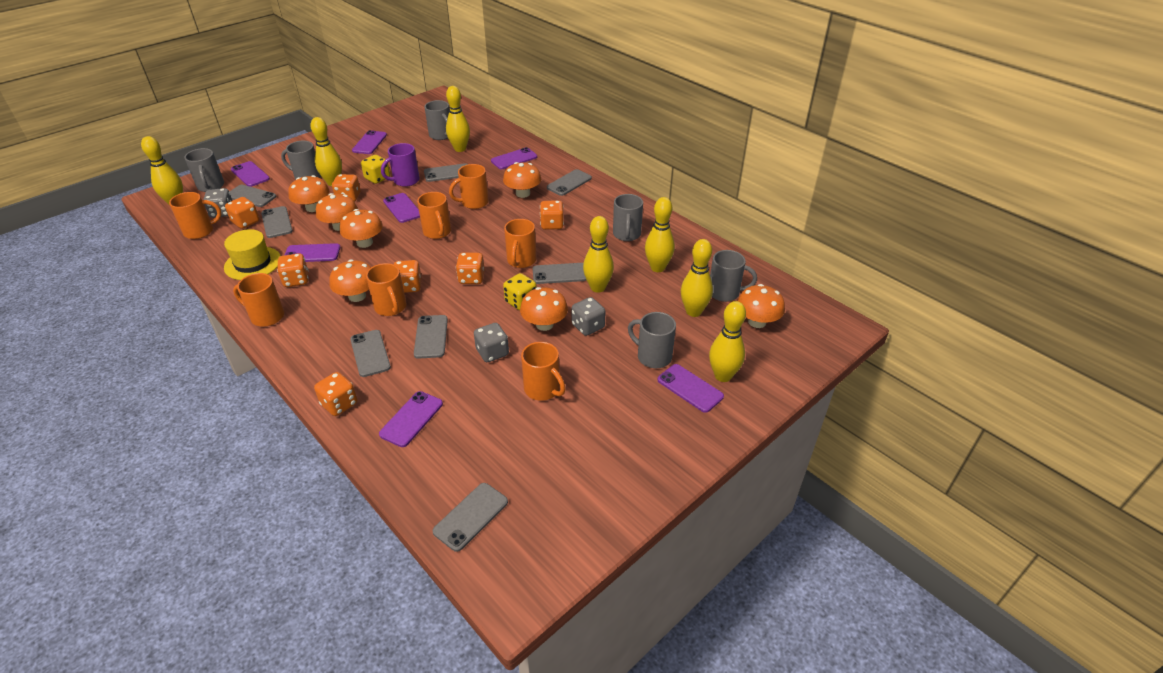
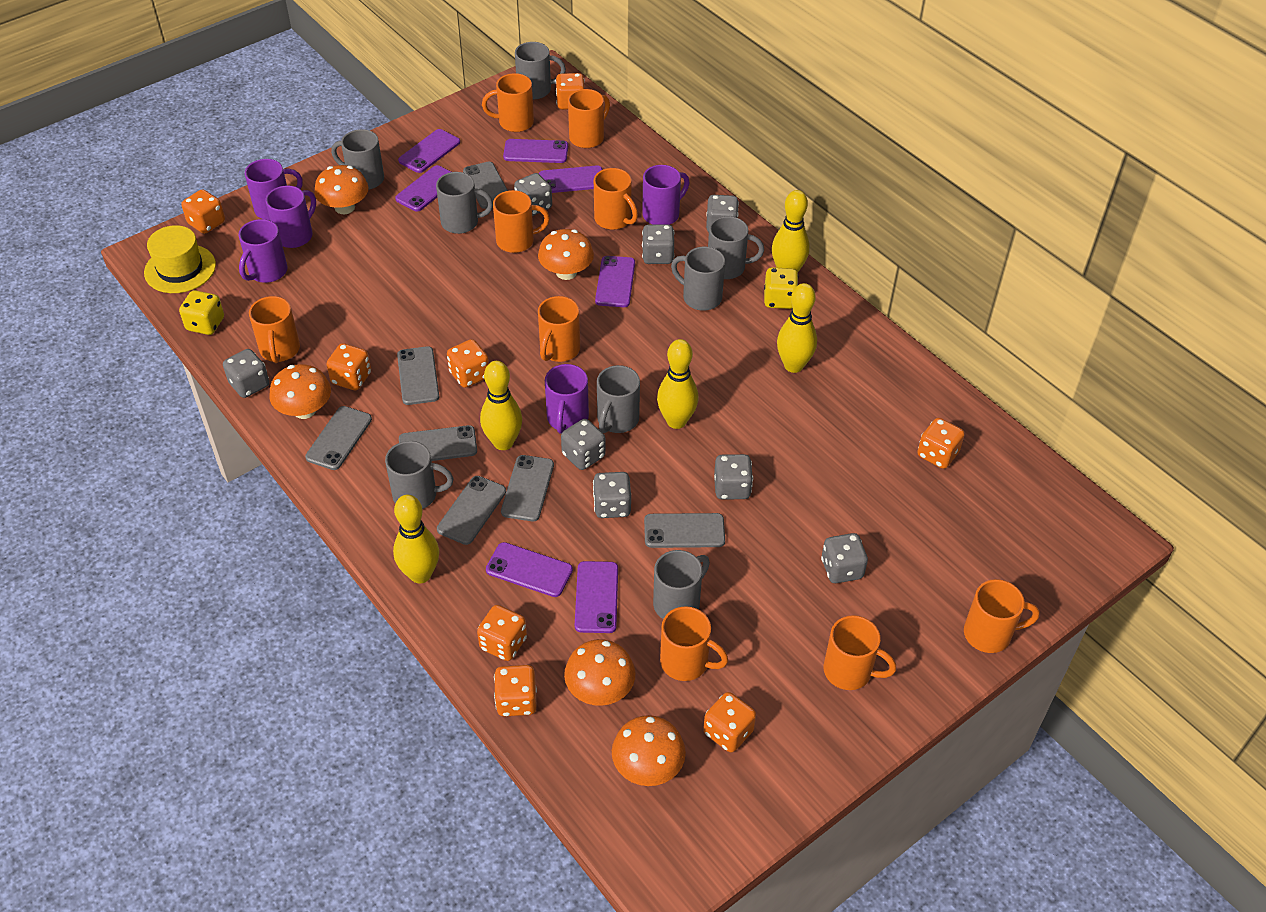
grey dice: [203,188,233,218] [474,323,509,362] [571,297,606,336] = 3 -> [223,349,269,398] [514,173,552,216] [561,419,606,470] [593,472,631,518] [642,224,674,264] [706,195,739,232] [714,454,753,499] [821,533,868,583] = 8
grey mug: [184,148,224,192] [281,141,321,180] [425,100,449,140] [613,194,643,241] [628,312,676,368] [710,250,757,302] = 6 -> [331,129,384,190] [385,441,454,509] [436,172,493,234] [515,42,566,99] [597,365,640,433] [653,550,710,619] [671,247,725,310] [708,216,764,279] = 8
grey phone: [230,185,276,207] [261,206,293,238] [350,330,391,377] [414,315,448,359] [424,163,468,182] [433,483,508,552] [533,263,586,284] [547,169,592,196] = 8 -> [305,406,372,470] [397,346,439,405] [399,425,477,461] [437,476,506,545] [463,162,508,209] [501,455,554,521] [644,513,725,548] = 7
orange dice: [225,197,259,229] [277,253,309,287] [314,372,357,416] [332,174,361,202] [394,260,422,293] [456,253,485,284] [540,200,564,230] = 7 -> [181,189,225,234] [326,343,371,390] [447,339,489,388] [477,605,527,661] [494,665,537,717] [555,73,585,110] [703,692,756,753] [917,418,965,469] = 8
orange mug: [169,192,221,239] [233,273,284,327] [366,263,406,316] [417,192,451,239] [449,164,489,209] [504,219,537,268] [521,342,566,401] = 7 -> [249,296,300,363] [482,73,534,132] [493,190,550,253] [538,296,580,362] [568,89,610,148] [594,168,638,230] [660,606,728,681] [824,615,897,690] [964,579,1040,653] = 9
orange mushroom: [288,175,329,212] [316,193,358,231] [330,259,371,302] [340,209,383,248] [503,162,541,198] [520,287,568,331] [737,284,785,328] = 7 -> [270,364,331,419] [314,165,368,214] [538,229,594,280] [564,639,635,706] [612,715,686,786] = 5
purple mug: [381,143,420,187] = 1 -> [239,219,288,283] [245,159,303,220] [265,186,316,248] [545,364,589,434] [642,165,689,225] = 5
yellow bowling pin: [141,136,183,206] [311,117,342,186] [446,86,470,152] [583,216,614,293] [645,197,675,272] [681,239,713,317] [709,301,746,382] = 7 -> [393,495,439,583] [480,361,522,450] [657,339,698,429] [772,190,810,273] [777,283,817,373] = 5

